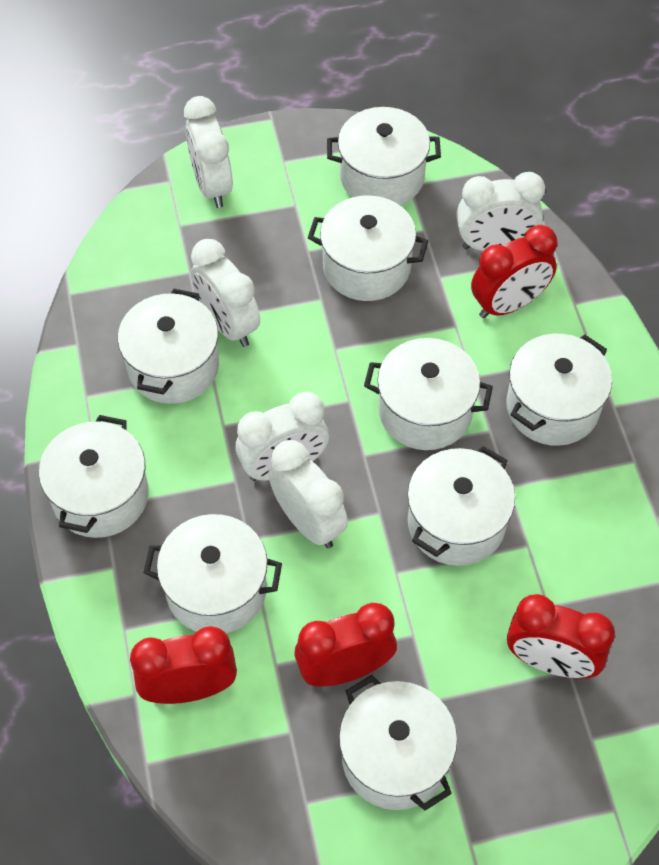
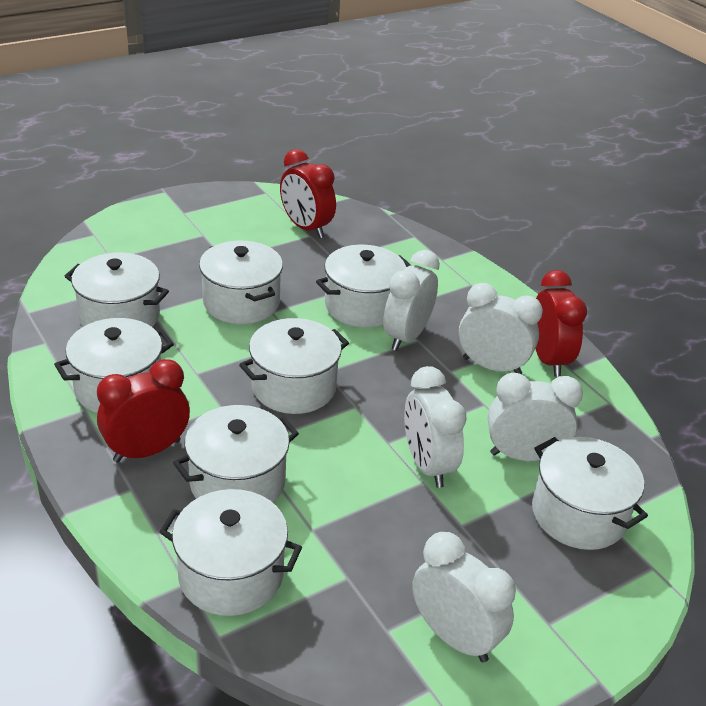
red clock: [130,626,237,704] [294,603,397,687] [471,225,557,318] [507,594,615,679] = 4 -> [97,359,190,462] [280,149,336,238] [535,270,587,377] = 3
white pot: [39,415,149,538] [118,289,219,404] [143,514,282,633] [308,195,428,301] [327,107,441,205] [339,675,457,811] [364,338,493,450] [407,446,515,566] [506,334,612,446] = 9 -> [54,318,174,413] [64,253,169,327] [159,489,302,616] [173,405,299,503] [199,241,283,324] [239,318,349,414] [316,245,411,328] [532,437,648,550] = 8

